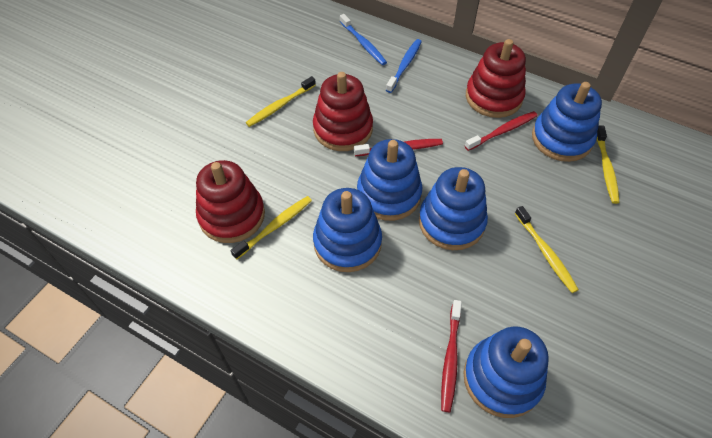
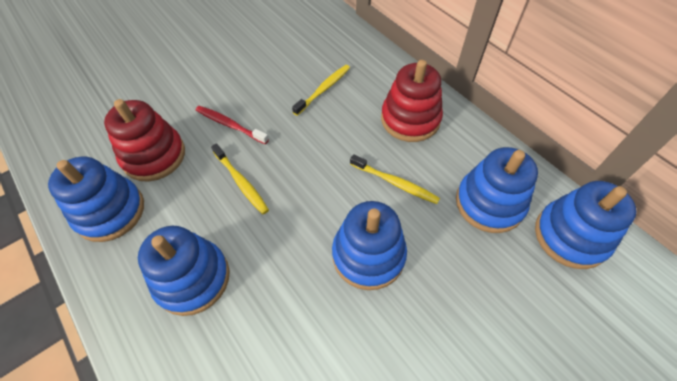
blue toothbrush: [340,14,387,65] [386,39,422,93] = 2 -> none = 0
red stacking toy: [196,160,265,243] [313,72,373,151] [466,39,526,118] = 3 -> [104,99,185,182] [381,60,443,142] = 2
red toothbrush: [354,139,443,156] [441,300,462,413] [465,111,537,151] = 3 -> [196,106,269,144] = 1
yellow toothbrush: [231,196,312,259] [246,76,316,127] [515,206,579,293] [597,125,619,204] = 4 -> [211,143,269,214] [292,65,350,116] [350,154,440,204] = 3

